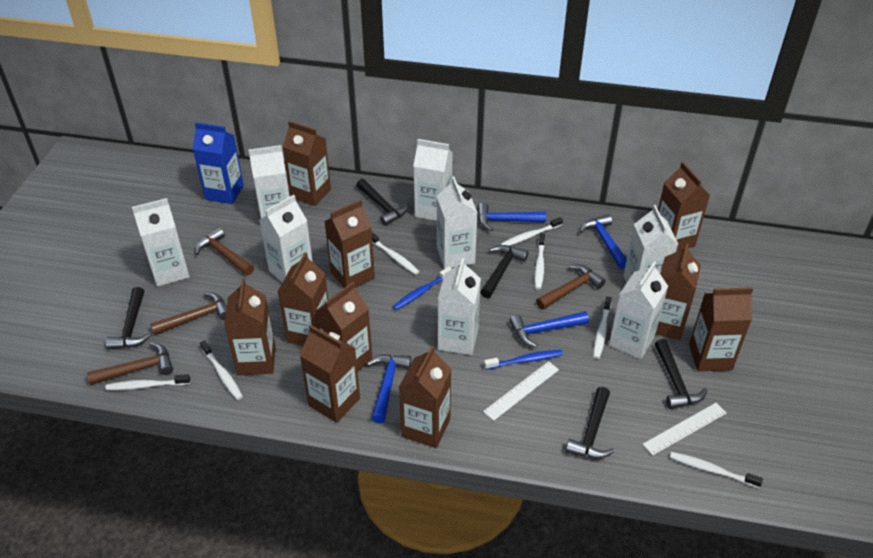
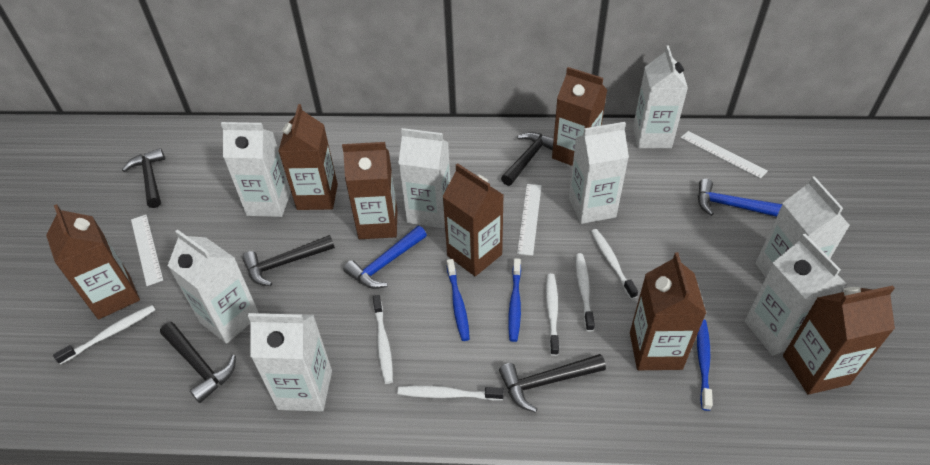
blue carton: [193,122,244,204] = 1 -> none = 0
blue hammer: [367,354,411,424] [478,203,546,231] [509,311,589,347] [579,214,627,269] = 4 -> [344,226,427,289] [698,179,782,217] = 2
blue toothbrush: [392,267,452,310] [484,350,563,370] = 2 -> [447,259,470,341] [508,258,521,342] [697,319,713,411] = 3
brown carton: [224,279,276,375] [277,252,328,346] [283,121,331,206] [299,325,360,423] [316,282,372,372] [324,200,375,288] [399,346,451,448] [656,243,701,340] [658,162,710,251] [689,287,753,371] = 10 -> [46,204,140,319] [278,104,338,210] [342,142,398,239] [442,163,503,276] [552,67,607,166] [630,252,706,370] [783,285,895,395] = 7
brown hammer: [87,342,173,385] [150,292,227,335] [195,227,254,275] [536,264,606,310] = 4 -> none = 0
white ruler: [483,361,559,421] [643,403,726,456] = 2 -> [131,215,163,286] [517,184,542,256] [681,131,768,179] = 3
white toothbrush: [105,374,190,390] [200,340,243,400] [372,232,420,275] [501,217,563,246] [535,233,545,289] [593,296,612,359] [670,452,763,488] = 7 -> [53,305,155,365] [373,295,393,384] [397,386,504,400] [546,274,559,356] [576,253,595,332] [591,229,638,299] = 6

